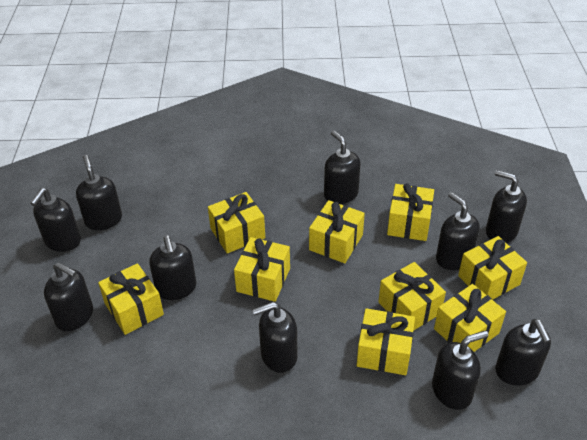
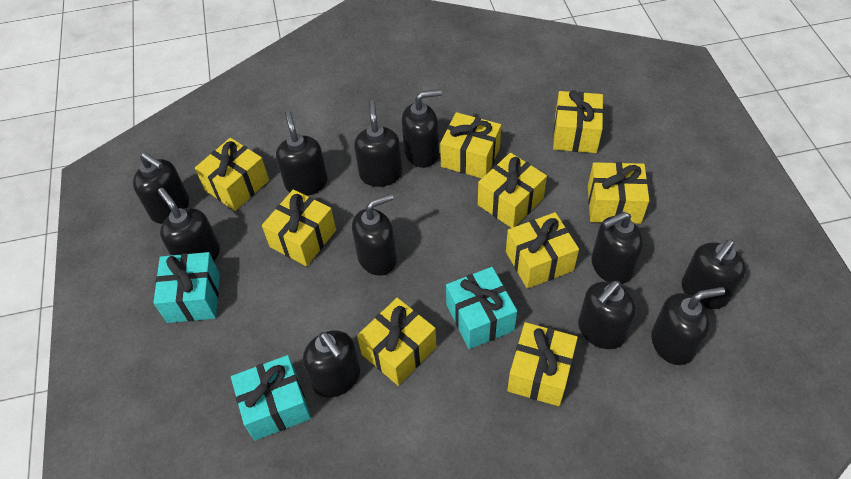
black soap dispenser: [30,188,81,252] [44,262,93,331] [76,155,122,230] [149,235,196,300] [252,302,298,373] [324,130,361,204] [432,330,488,410] [436,192,480,270] [486,170,527,243] [495,319,551,386] = 10 -> [133,152,189,224] [158,188,220,261] [276,110,328,196] [303,331,360,397] [352,194,397,276] [354,100,402,187] [402,89,442,168] [578,281,636,349] [591,212,643,284] [651,287,725,365] [682,239,746,309] = 11
turquoise gift: none = 0 -> [153,252,220,323] [231,355,311,441] [446,267,517,349] = 3

